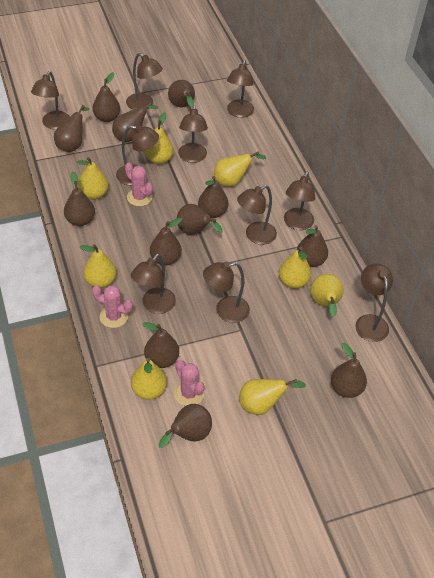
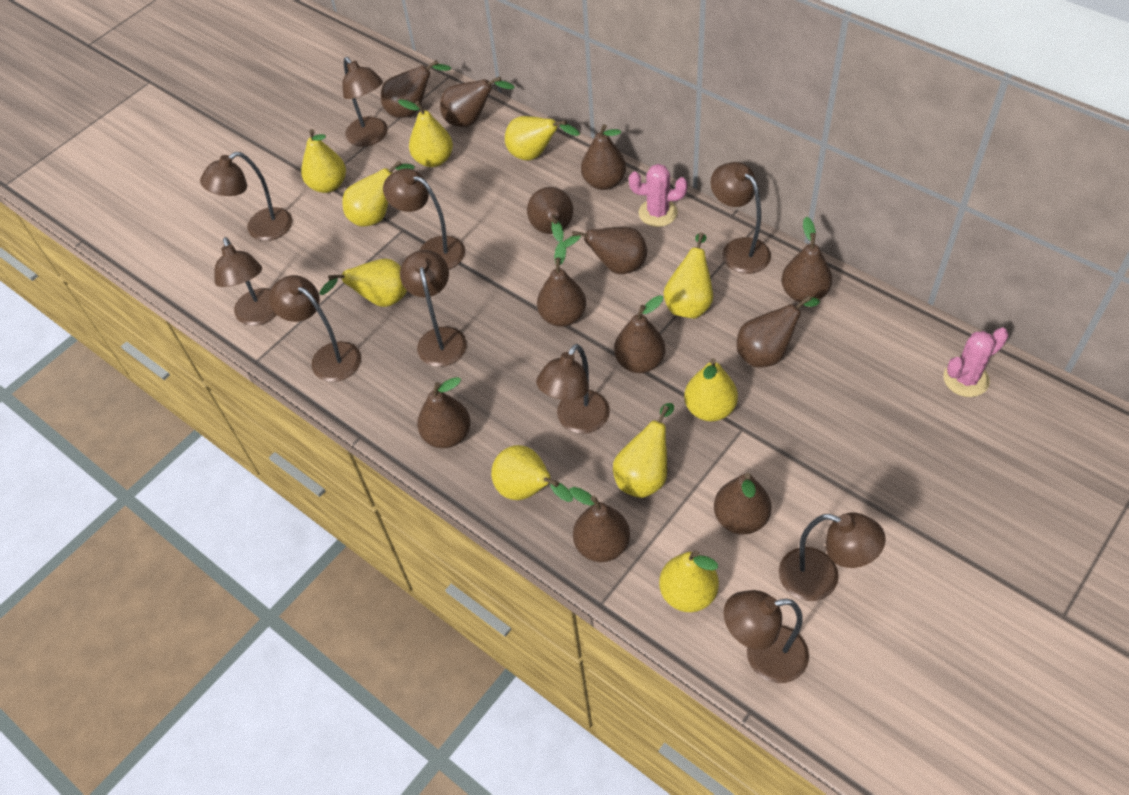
pink cactus: [92,285,133,328] [125,162,153,206] [174,359,205,406] = 3 -> [629,164,688,227] [943,328,1009,397] = 2
yellow pear: [76,157,108,200] [79,244,116,288] [131,358,167,400] [145,112,173,164] [214,151,266,187] [239,379,306,415] [279,247,311,289] [310,274,344,317] = 8 -> [301,129,346,193] [320,258,407,307] [342,161,415,227] [398,99,453,167] [491,445,573,502] [505,116,580,160] [613,403,674,498] [659,550,719,612] [663,233,713,319] [684,358,738,421] = 10

